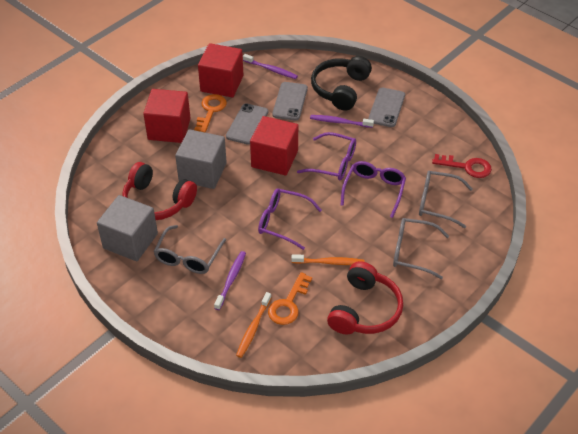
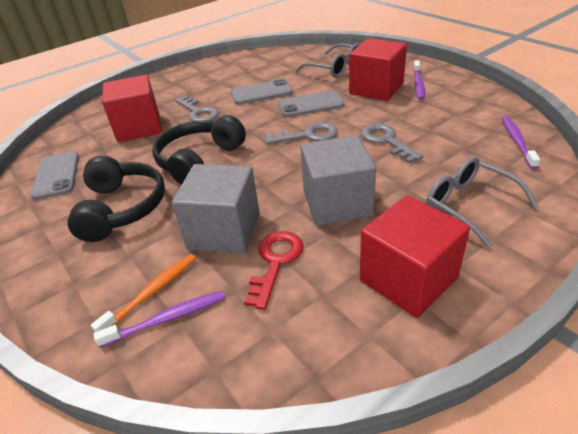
black headphones: [311,56,372,111] = 1 -> [67,156,165,242] [152,115,246,185] = 2
grey glasses: [154,225,226,274] [393,218,449,279] [419,171,473,228] = 3 -> [296,43,360,78] [426,157,538,249] = 2
grey key: none = 0 -> [175,95,219,121] [265,122,338,144] [361,123,423,163] = 3
orange key: [194,94,227,133] [268,272,312,325] = 2 -> none = 0
orange toothbrush: [236,292,271,358] [291,254,365,265] = 2 -> [91,254,196,332] = 1
purple glasses: [258,188,322,250] [297,132,356,181] [341,161,406,218] = 3 -> none = 0
red headphones: [122,162,197,220] [327,261,403,335] = 2 -> none = 0

